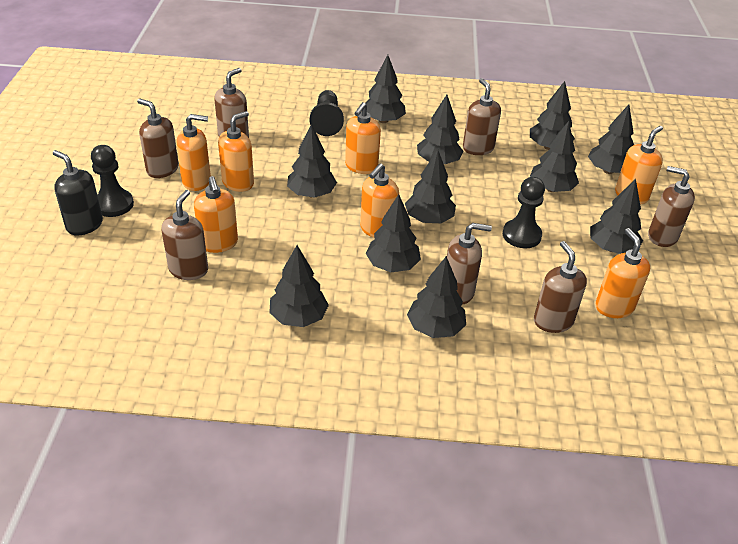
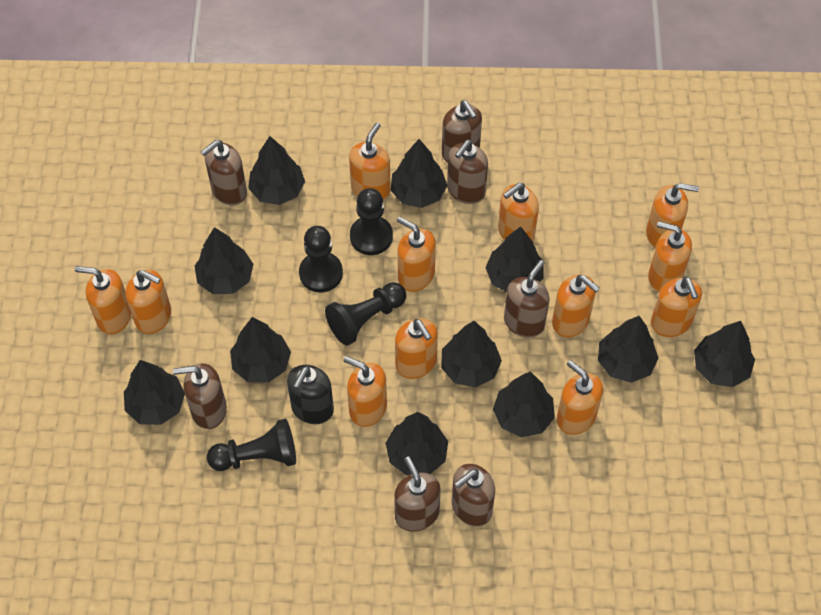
black pawn: [91,145,134,217] [310,90,344,136] [503,177,545,248] = 3 -> [207,418,296,471] [299,226,343,292] [325,282,406,346] [350,188,393,255] = 4
orange soap dispenser: [176,114,211,191] [194,176,238,253] [218,111,254,192] [345,102,381,174] [360,163,399,238] [595,228,650,318] [615,126,663,204] = 7 -> [75,266,131,334] [125,270,171,334] [343,356,387,427] [349,123,391,200] [395,318,438,379] [397,217,436,292] [498,183,539,241] [552,275,600,337] [557,360,603,435] [646,183,699,248] [648,221,692,292] [651,277,702,337] = 12

